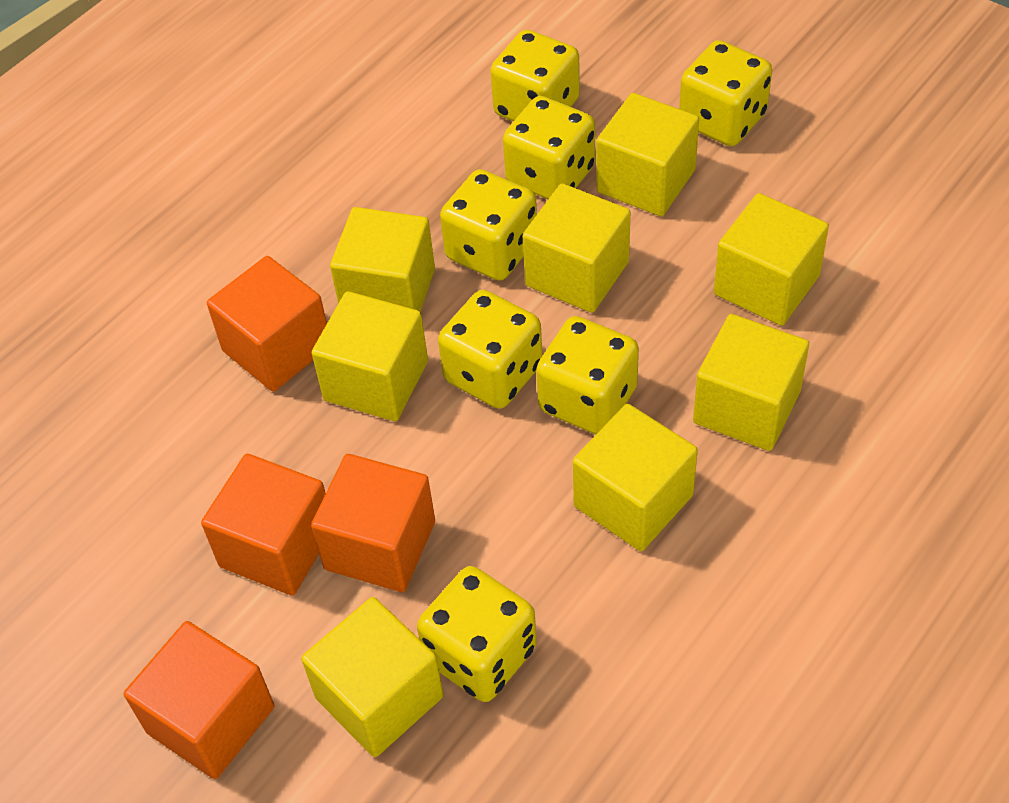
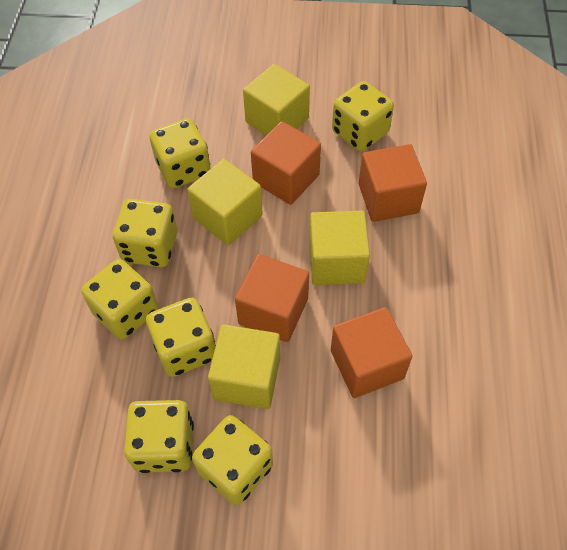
yellow cube: [301,597,444,757] [312,291,428,421] [330,207,435,312] [522,183,630,313] [573,404,698,551] [596,93,699,216] [693,314,809,451] [714,193,829,326] = 8 -> [187,159,263,245] [208,324,280,409] [243,64,310,135] [309,211,370,285] = 4

